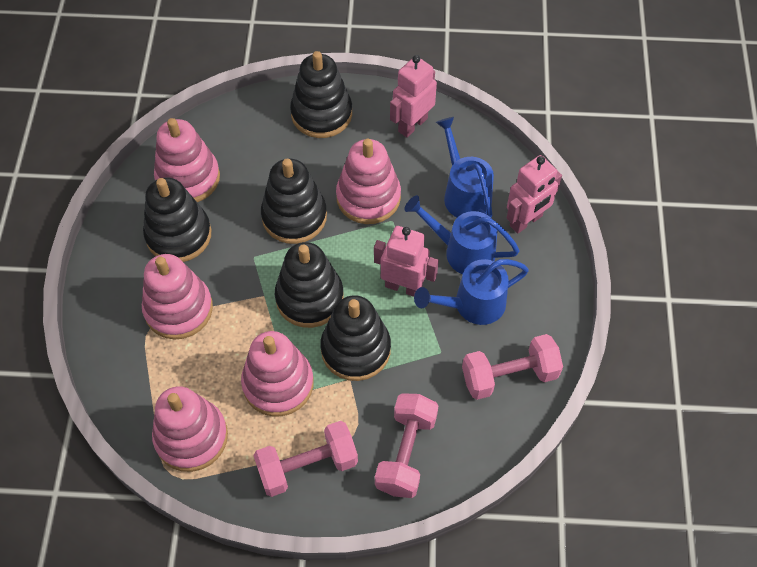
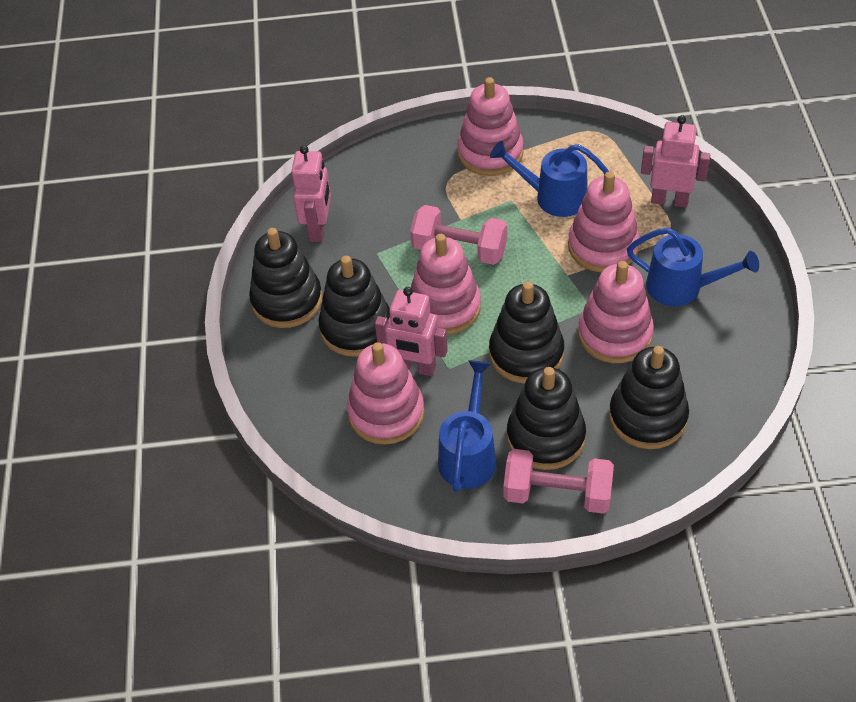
pink dumbbell: [253,421,358,497] [375,393,438,498] [462,334,563,400] = 3 -> [410,205,507,265] [504,449,614,514] = 2

